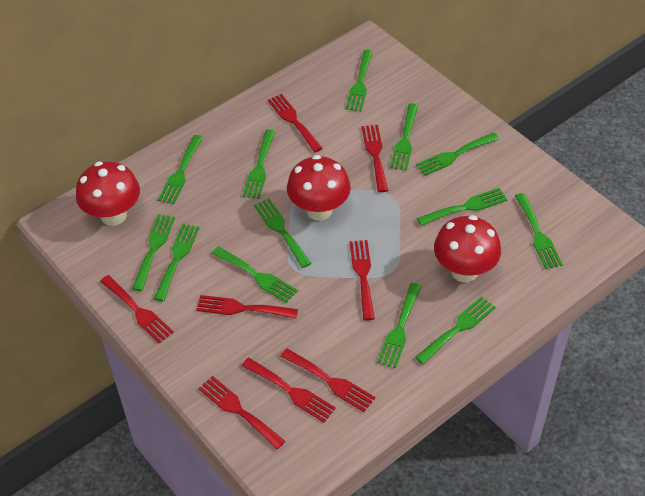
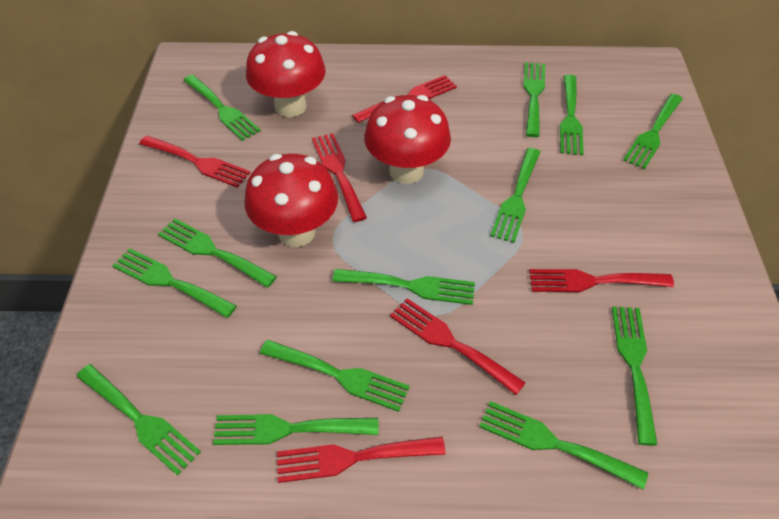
red fork: [100,275,174,343] [196,295,298,319] [198,376,285,449] [242,357,336,423] [268,94,323,152] [280,348,375,412] [350,240,375,320] [361,125,388,192] = 8 -> [139,135,251,188] [277,437,446,483] [312,133,367,222] [352,75,457,123] [390,298,526,395] [529,269,674,292] = 6

